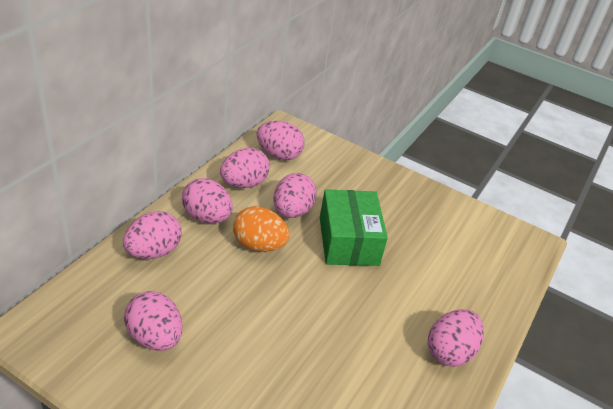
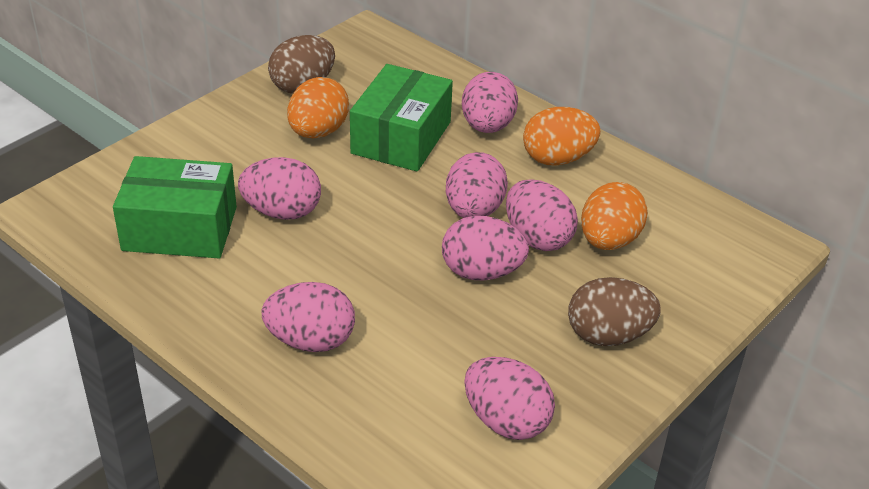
brown egg: none = 0 -> [268,35,335,93] [568,277,661,346] = 2
green box: [320,189,388,266] = 1 -> [113,156,237,258] [350,64,453,172] = 2
orange egg: [233,206,289,252] = 1 -> [287,77,349,138] [523,107,600,166] [581,182,648,250] = 3

